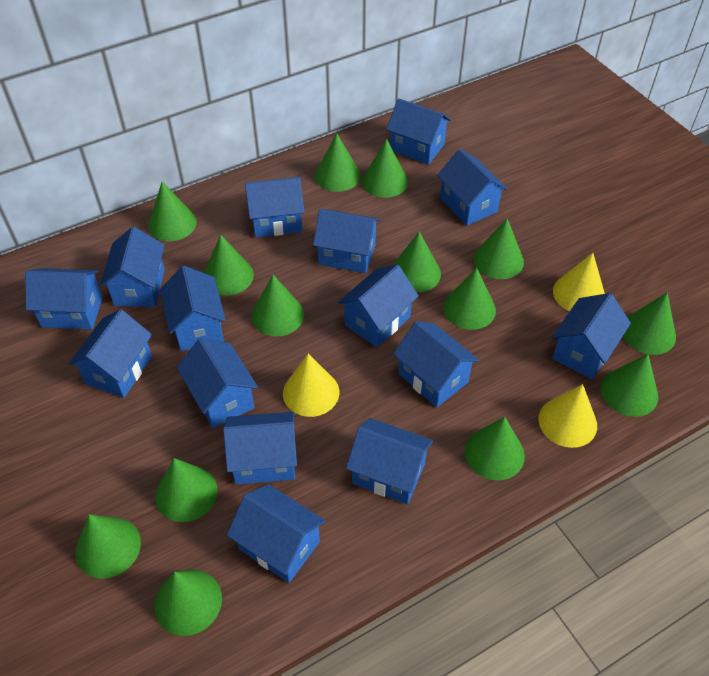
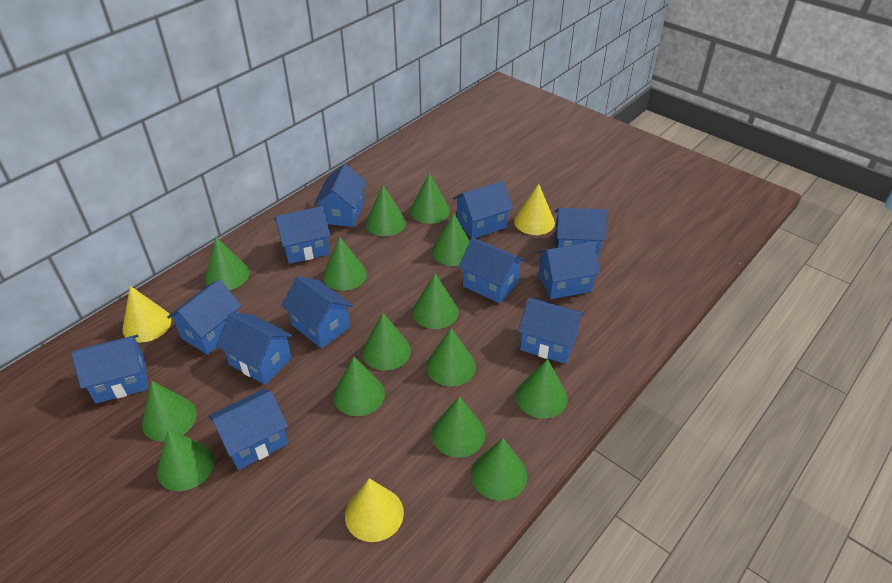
blue house: [25,268,103,329] [69,309,152,398] [100,227,165,307] [160,266,226,351] [177,338,258,428] [223,412,297,485] [227,484,326,583] [245,177,305,237] [313,209,380,273] [338,265,419,347] [346,418,433,505] [386,98,451,165] [393,321,479,408] [437,149,508,226] [552,293,631,379] = 15 -> [71,335,148,404] [167,279,242,355] [208,389,288,470] [216,313,293,385] [275,206,330,264] [281,276,353,348] [314,164,367,227] [453,181,513,238] [459,238,525,303] [518,298,585,364] [537,242,600,299] [555,208,607,258] = 12

